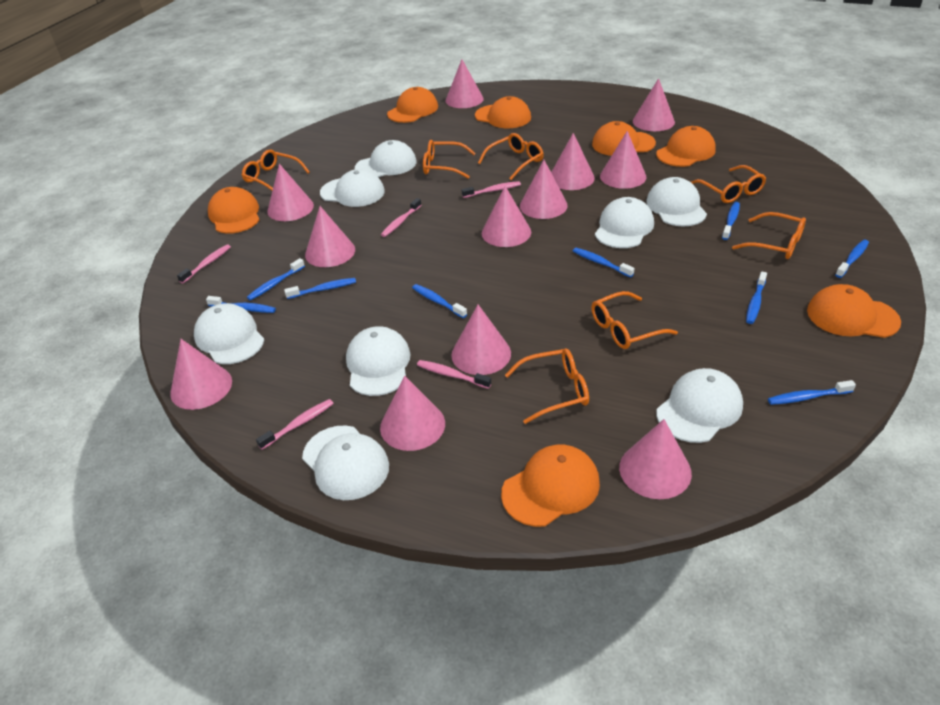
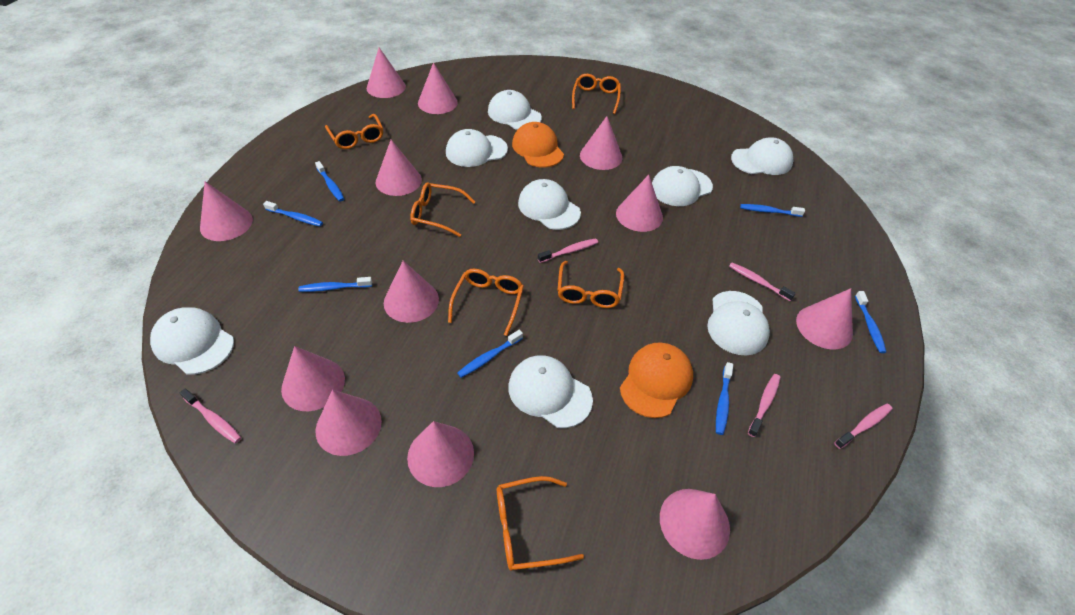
blue toothbrush: [206,296,276,313] [247,258,305,301] [284,278,356,299] [412,284,467,318] [573,248,635,277] [722,202,740,240] [746,271,767,324] [768,380,856,405] [835,240,869,278] = 9 -> [263,201,323,226] [298,277,372,292] [315,161,344,201] [457,330,523,378] [716,362,733,435] [740,204,805,217] [855,291,886,353] = 7
orange cap: [208,187,259,234] [387,87,438,123] [475,96,531,128] [501,445,600,527] [592,121,656,156] [656,126,716,167] [807,284,901,338] = 7 -> [512,122,564,168] [620,342,693,418] = 2
orange glasses: [242,150,310,191] [423,140,476,178] [478,133,544,180] [505,349,589,424] [591,291,678,349] [691,165,766,203] [732,212,806,259] = 7 -> [325,114,383,149] [410,182,475,237] [448,269,524,336] [497,476,584,571] [557,261,624,308] [572,74,621,114] = 6

